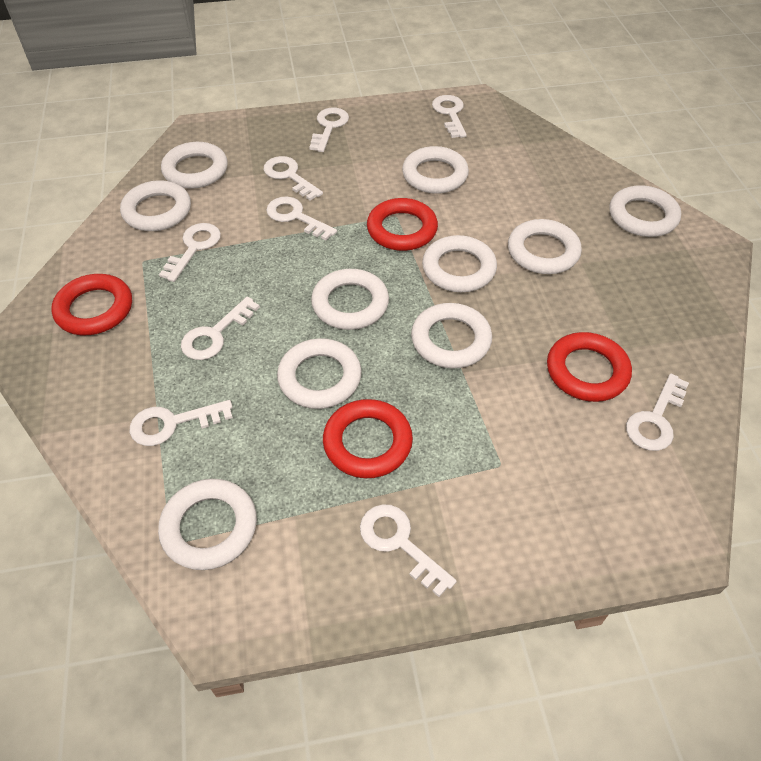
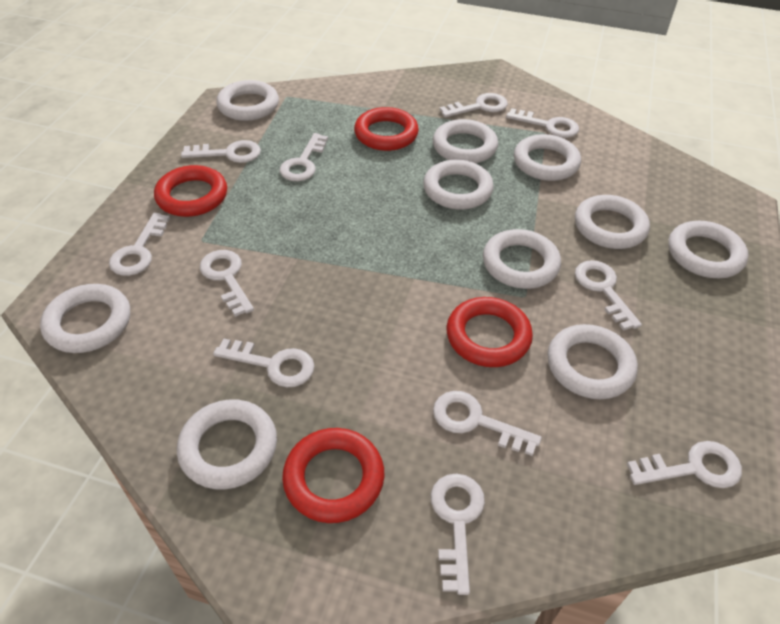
white key: [130,400,233,446] [159,223,221,282] [181,297,260,360] [264,156,323,200] [266,197,337,240] [309,108,349,152] [360,504,457,597] [432,95,467,138] [626,374,689,451] = 9 -> [109,213,170,276] [181,140,261,163] [200,250,254,317] [213,338,314,387] [280,133,328,181] [431,474,485,595] [433,391,542,456] [440,93,508,117] [506,108,579,138] [575,260,642,331] [627,441,742,488] = 11

